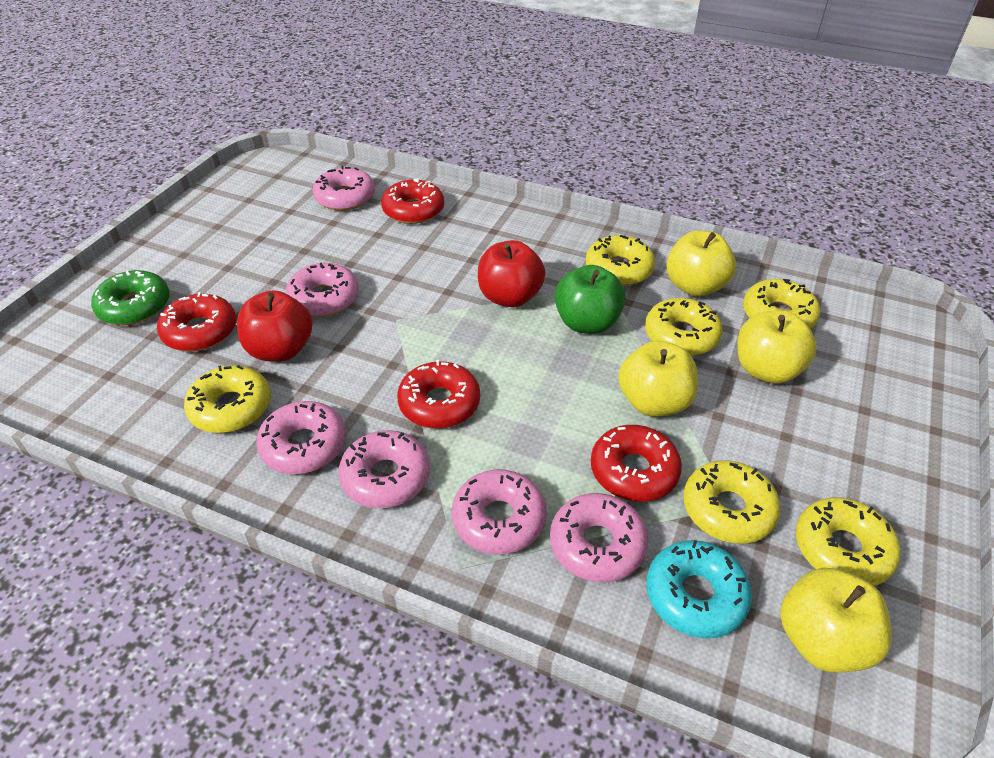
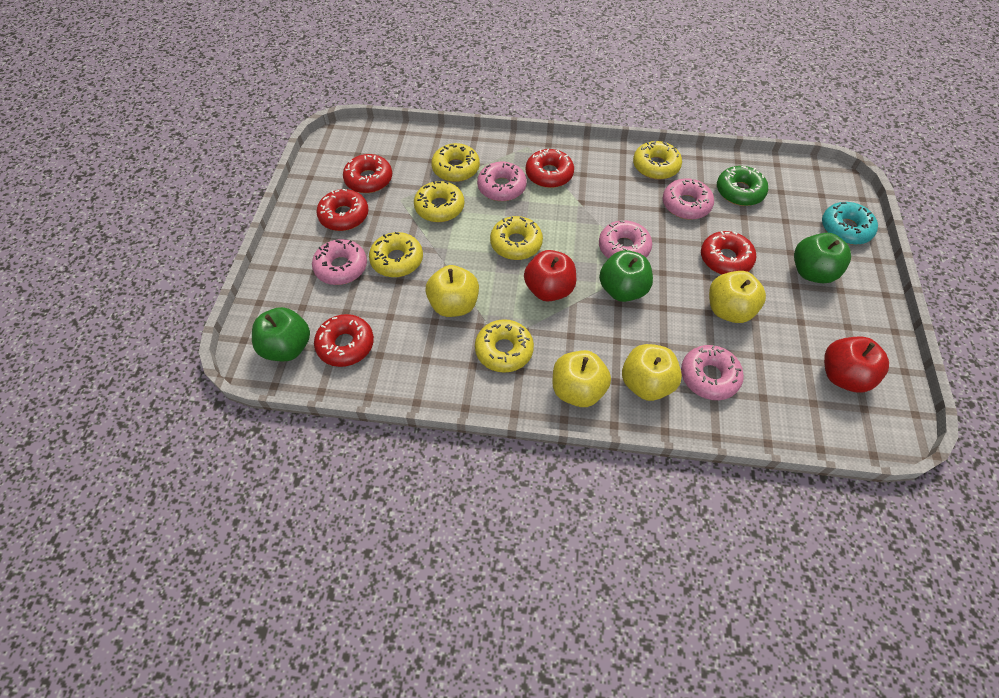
green apple: [555,265,626,334] = 1 -> [252,307,310,361] [599,250,653,302] [794,233,851,283] = 3
pink donut: [256,401,346,474] [286,263,359,317] [312,166,375,211] [338,430,430,508] [452,470,547,554] [550,493,648,582] = 6 -> [312,239,367,285] [477,162,527,201] [599,220,652,259] [663,178,714,220] [681,345,744,400] = 5
red donut: [157,292,236,351] [381,178,444,224] [397,360,480,429] [591,425,682,502] = 4 -> [314,314,374,367] [316,189,369,231] [343,154,392,193] [526,149,574,188] [701,231,756,275] = 5

